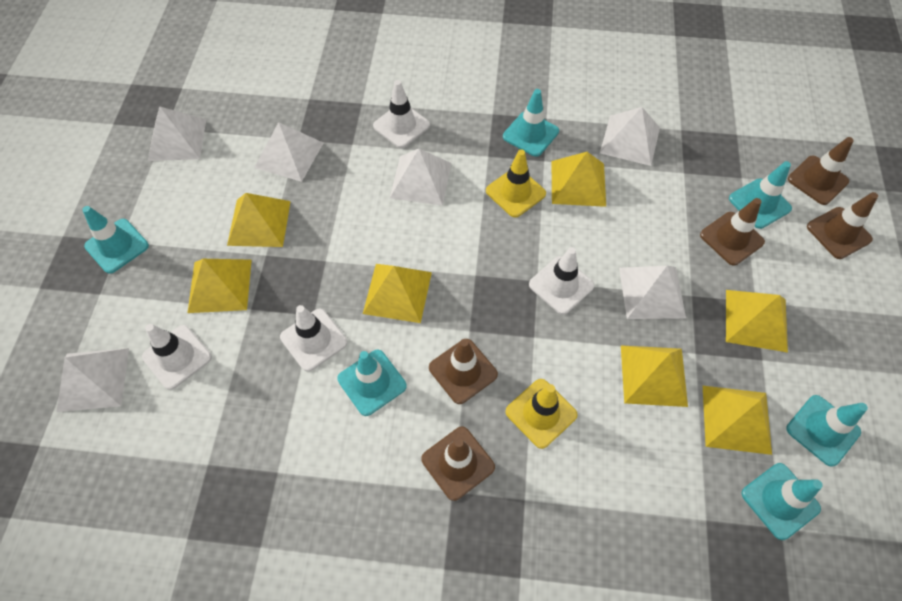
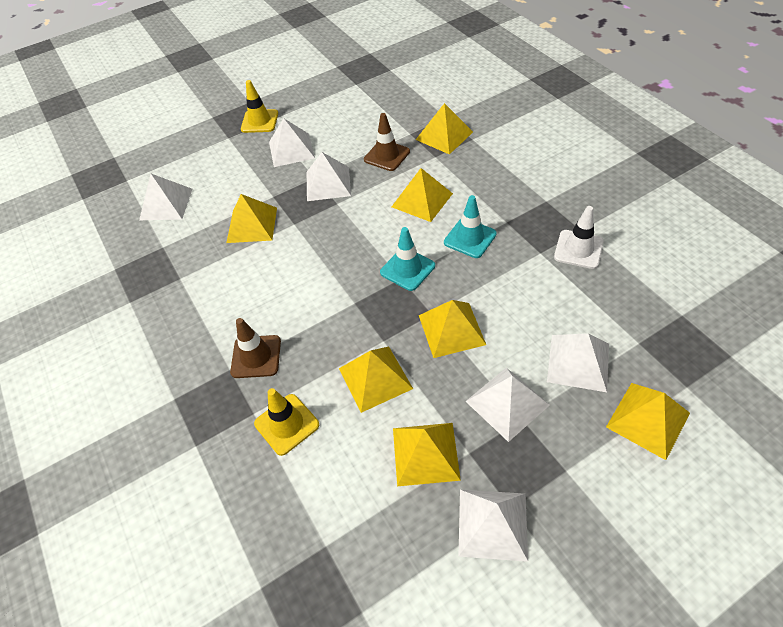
brown traffic cone: [421,427,495,501] [429,339,498,404] [700,198,765,265] [788,137,854,205] [807,192,878,259] = 5 -> [230,318,281,378] [364,113,410,171] = 2
turquoise traffic cone: [82,206,149,274] [337,350,407,416] [503,89,559,157] [729,161,792,229] [742,463,823,540] [786,395,868,467] = 6 -> [380,227,435,291] [444,195,497,258] = 2
white traffic cone: [142,324,212,390] [280,305,347,371] [373,80,430,148] [529,247,594,315] = 4 -> [554,206,604,269] = 1

